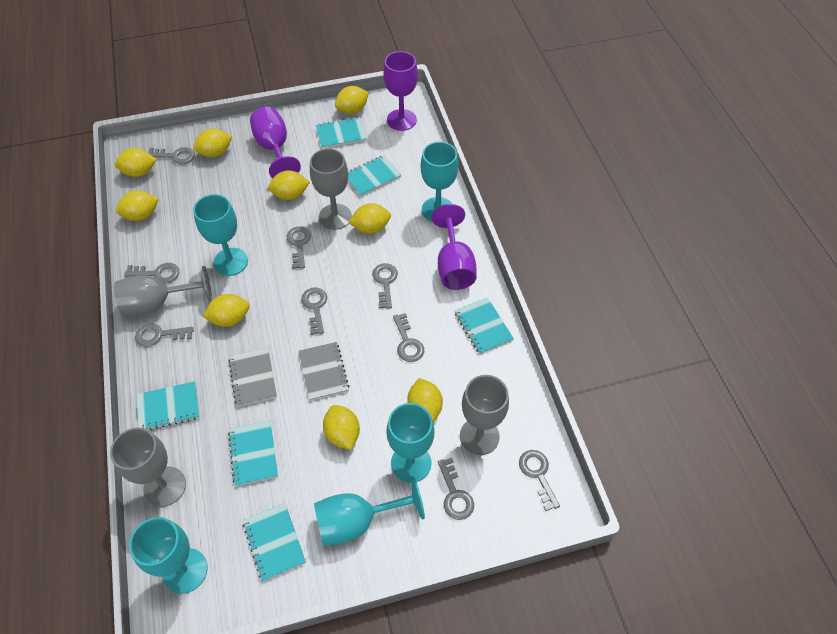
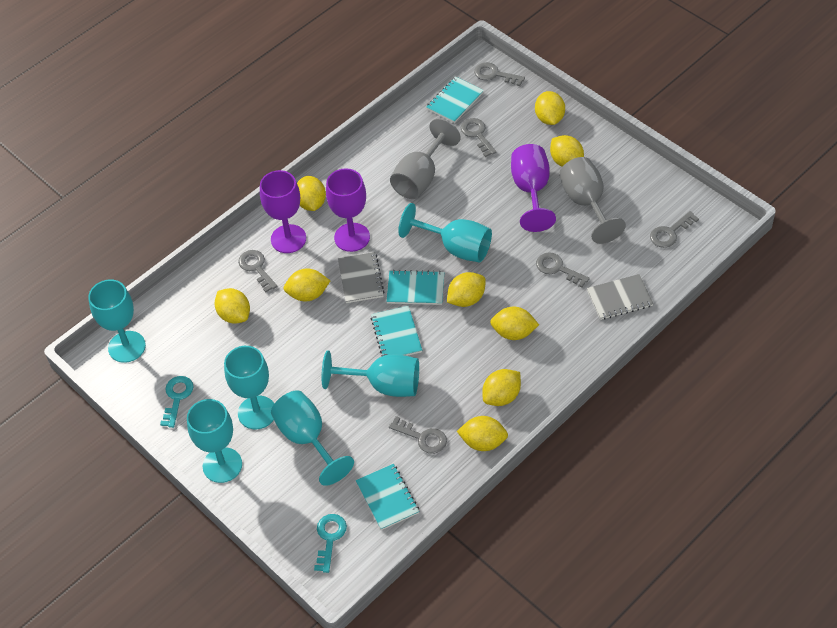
grey goblet: [110,428,186,507] [114,266,212,316] [310,148,352,230] [460,375,509,455] = 4 -> [390,118,460,199] [559,157,626,244] = 2
grey key: [124,263,179,284] [135,323,193,347] [148,147,195,164] [287,226,311,269] [301,287,327,335] [372,263,398,309] [393,313,424,362] [438,457,474,520] [519,450,560,511] = 9 -> [238,250,277,292] [389,416,447,454] [461,118,497,157] [474,62,525,86] [536,252,590,288] [650,211,699,248] = 6
turquoise goblet: [129,517,208,594] [193,194,248,276] [314,476,425,546] [386,403,434,483] [421,142,458,222] = 5 -> [88,279,146,363] [187,399,242,483] [224,346,274,429] [271,390,354,486] [321,350,419,397] [398,203,492,263] = 6
turquoise key: none = 0 -> [160,376,194,428] [314,514,347,573] = 2
turquoise notebook: [136,381,200,430] [228,421,278,486] [243,503,306,581] [316,117,367,149] [348,155,401,196] [455,297,514,354] = 6 -> [356,464,420,530] [371,306,422,357] [386,270,444,305] [426,76,484,123] = 4

